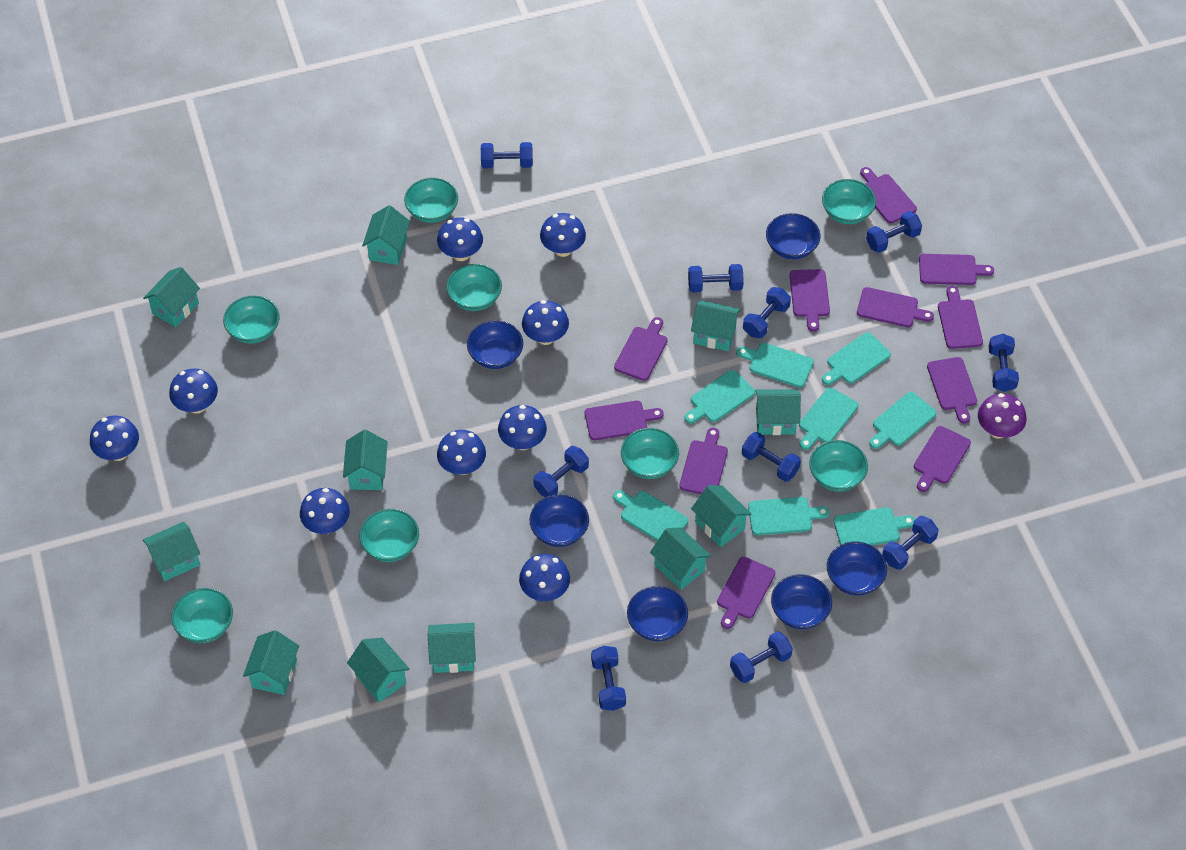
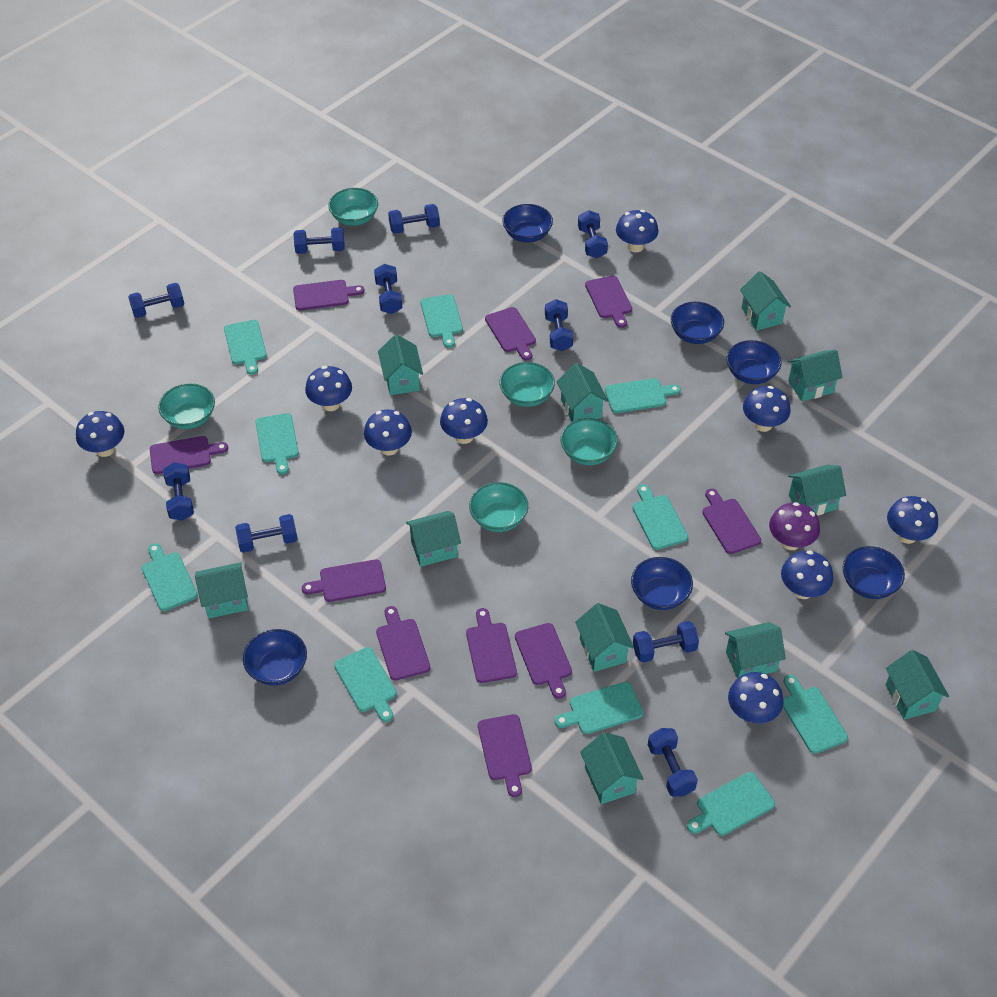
purple cutting board: [585,401,664,440] [614,317,668,381] [679,427,728,494] [717,557,775,629] [789,269,830,332] [857,287,934,327] [860,167,917,224] [914,426,971,492] [919,254,994,285] [927,357,977,423] [938,286,983,349] = 11 -> [150,436,228,474] [293,280,365,311] [302,559,386,602] [376,606,430,681] [466,608,517,683] [478,714,532,797] [485,307,536,360] [515,623,572,699] [585,276,632,328] [702,488,761,554] = 10
turquoise bowl: [171,588,233,643] [223,296,279,344] [359,509,419,562] [404,178,458,223] [446,264,502,311] [621,428,679,479] [809,440,868,492] [822,179,876,224] = 8 -> [158,383,215,429] [328,188,378,226] [469,482,528,532] [500,362,555,407] [561,418,618,465] = 5
turquoise cutting board: [613,490,688,541] [684,370,755,424] [736,343,814,387] [748,497,830,535] [799,387,858,450] [822,332,891,385] [833,507,915,546] [869,392,936,449] = 8 -> [142,543,198,611] [224,320,267,375] [255,413,299,474] [334,647,397,722] [420,294,463,348] [554,682,643,734] [605,378,681,413] [632,484,688,550] [687,772,775,836] [783,675,848,754] = 10

